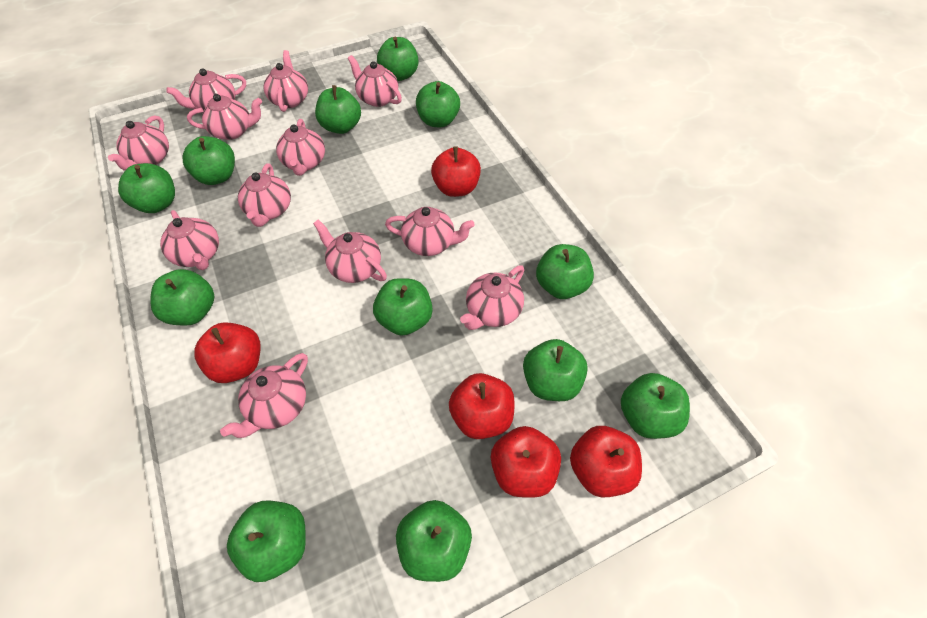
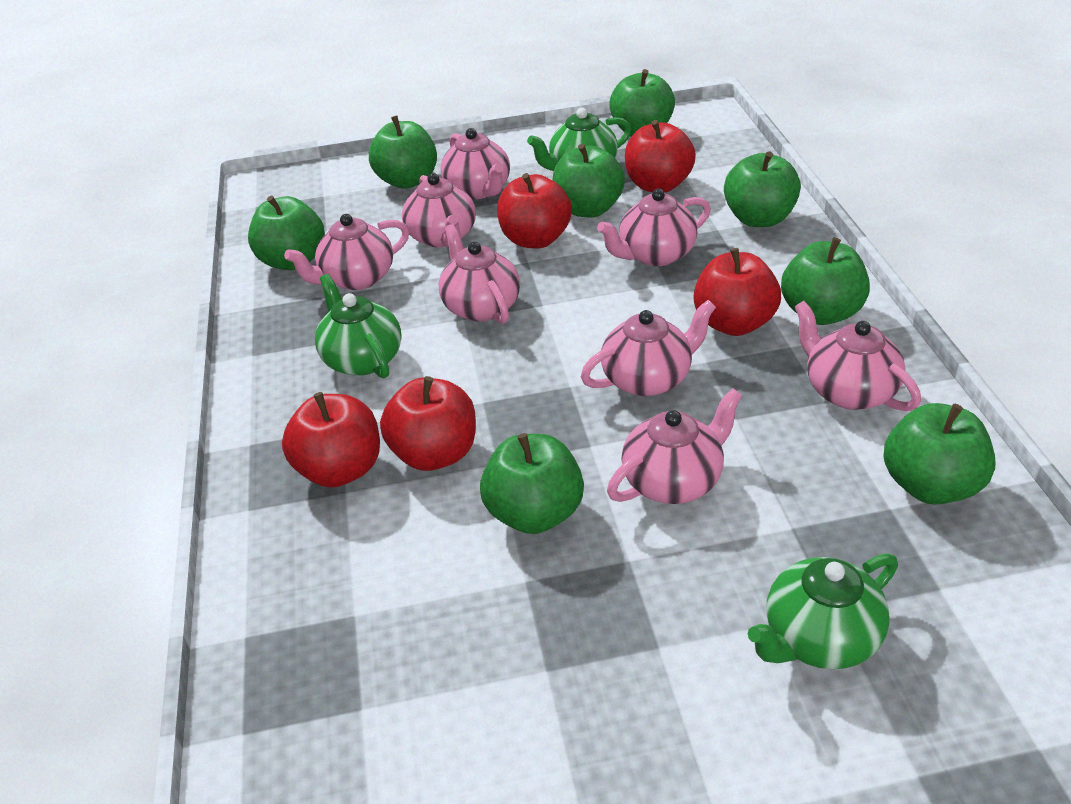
green apple: [118,163,175,213] [150,269,214,326] [183,136,235,185] [227,501,306,582] [315,85,361,134] [373,278,433,336] [377,36,418,81] [396,500,472,582] [416,81,460,127] [523,339,588,401] [536,244,594,299] [621,373,690,439] = 12 -> [248,196,325,270] [369,116,437,188] [480,433,584,534] [553,144,625,217] [609,69,675,137] [724,151,801,227] [781,237,870,325] [884,403,996,505] = 8
green teapot: none = 0 -> [315,274,402,379] [527,108,631,171] [748,554,898,669] = 3
pink teapot: [108,116,169,171] [160,210,219,270] [166,68,246,111] [187,94,262,140] [220,353,308,438] [238,163,291,227] [264,50,308,112] [276,119,325,176] [313,220,387,283] [348,55,402,107] [385,207,475,256] [460,265,524,330] = 12 -> [284,214,409,290] [402,173,476,248] [438,224,520,324] [440,128,510,199] [581,300,716,396] [597,188,711,266] [607,388,742,504] [794,301,921,411] = 8

